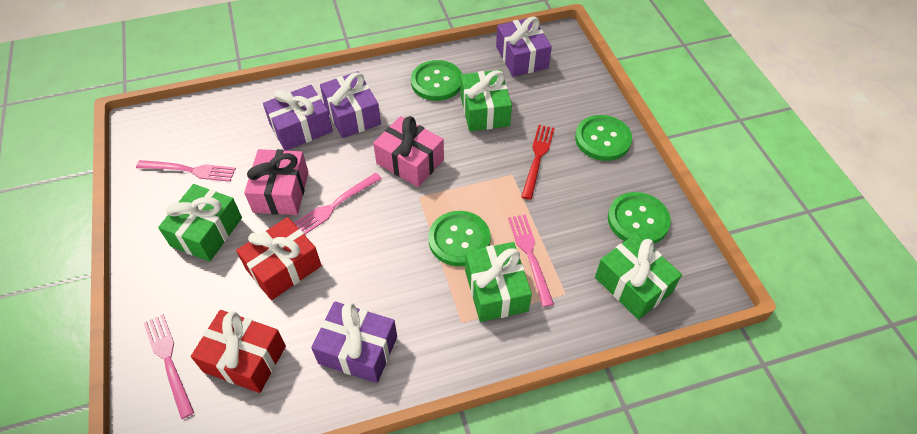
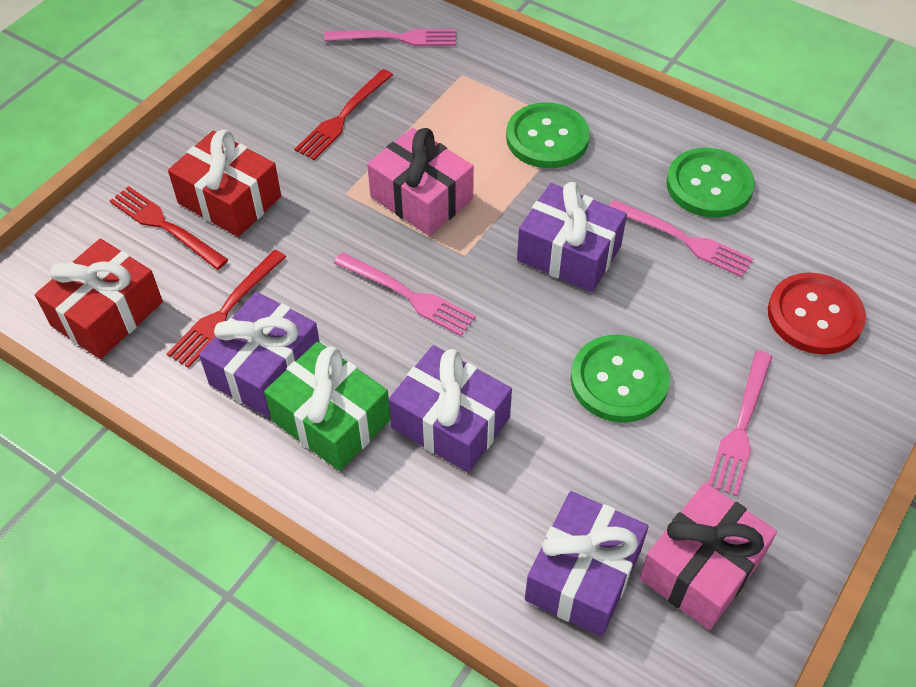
green button: [411,60,462,101] [428,211,491,266] [575,115,632,161] [608,192,671,244] = 4 -> [506,102,590,168] [571,335,670,423] [666,148,755,218] = 3
green gift: [158,184,242,262] [460,70,512,131] [465,242,532,322] [595,234,682,320] = 4 -> [264,342,391,471] = 1
red button: none = 0 -> [768,273,866,354] = 1
red fork: [521,125,555,200] = 1 -> [110,186,228,270] [167,250,286,368] [295,69,393,160] = 3

